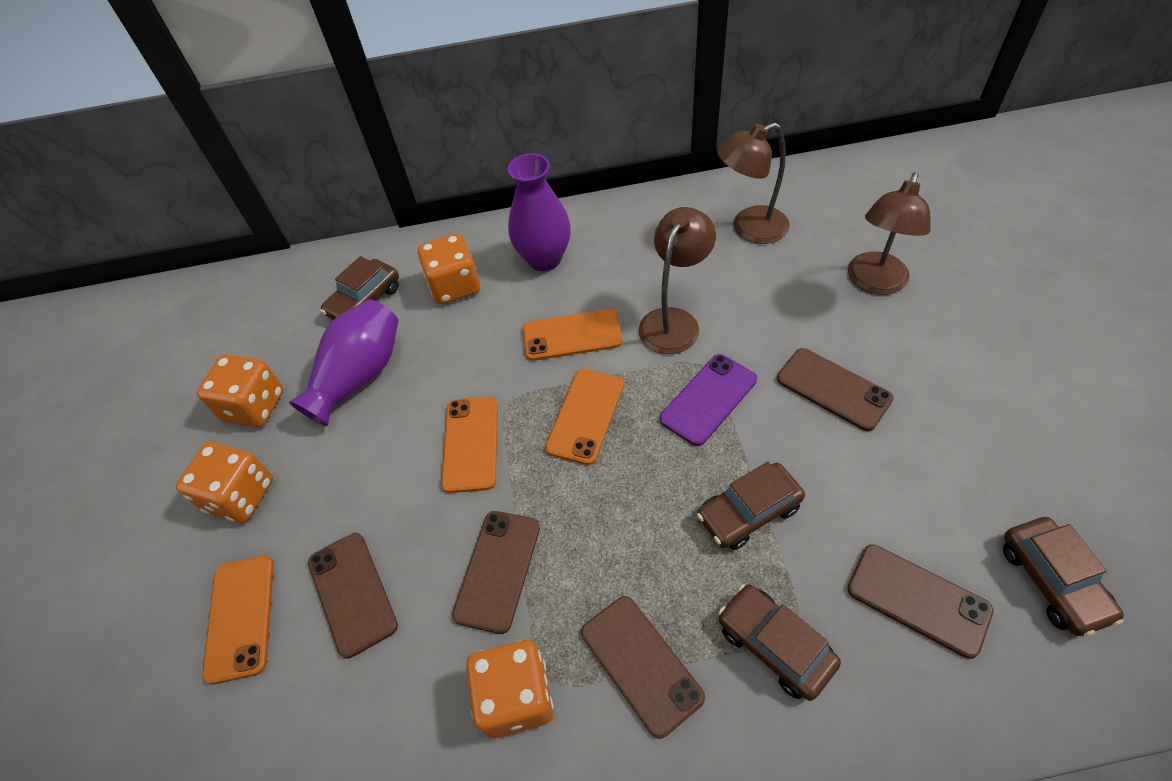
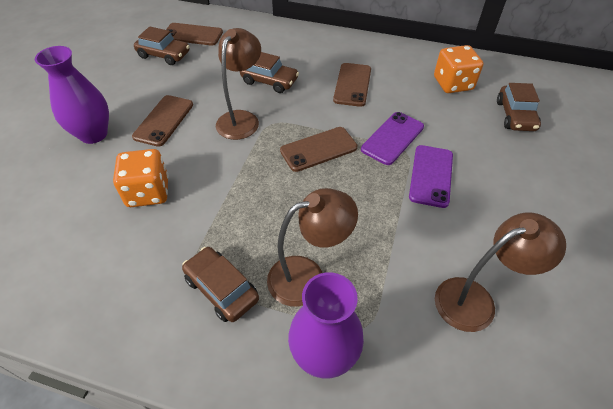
brown phone: [308,533,398,659] [452,511,540,634] [581,596,705,739] [777,348,894,431] [847,544,994,659] = 5 -> [132,95,193,147] [166,23,223,46] [280,127,358,172] [333,63,371,107] = 4
orange dice: [176,442,273,523] [197,355,284,427] [418,233,480,304] [466,640,553,738] = 4 -> [113,149,169,207] [434,45,483,93] = 2
orange phone: [202,556,274,685] [441,396,498,493] [523,309,622,361] [545,369,624,465] = 4 -> none = 0
purple phone: [660,354,757,446] = 1 -> [361,112,424,165] [409,145,453,208] = 2

